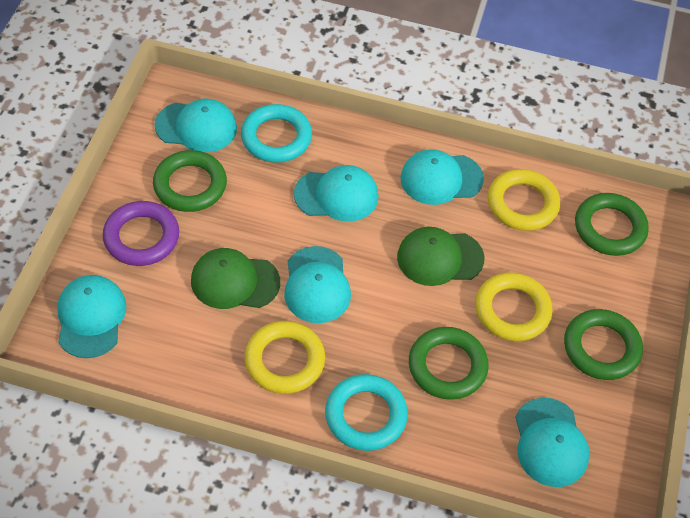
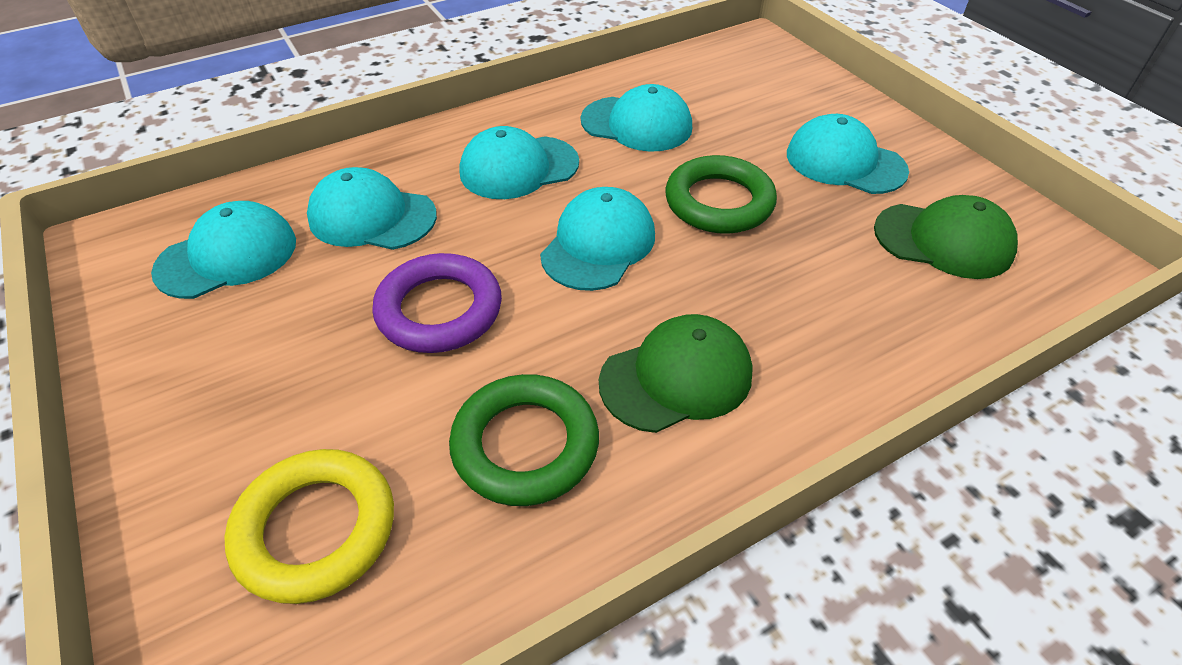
green ring: [153,150,227,212] [409,327,489,400] [564,309,643,380] [575,193,649,256] = 4 -> [449,374,599,506] [665,155,777,234] = 2
turquoise ring: [241,104,312,163] [325,374,408,451] = 2 -> none = 0
yellow ring: [245,321,325,394] [475,272,552,341] [488,169,560,231] = 3 -> [224,449,394,604] = 1

